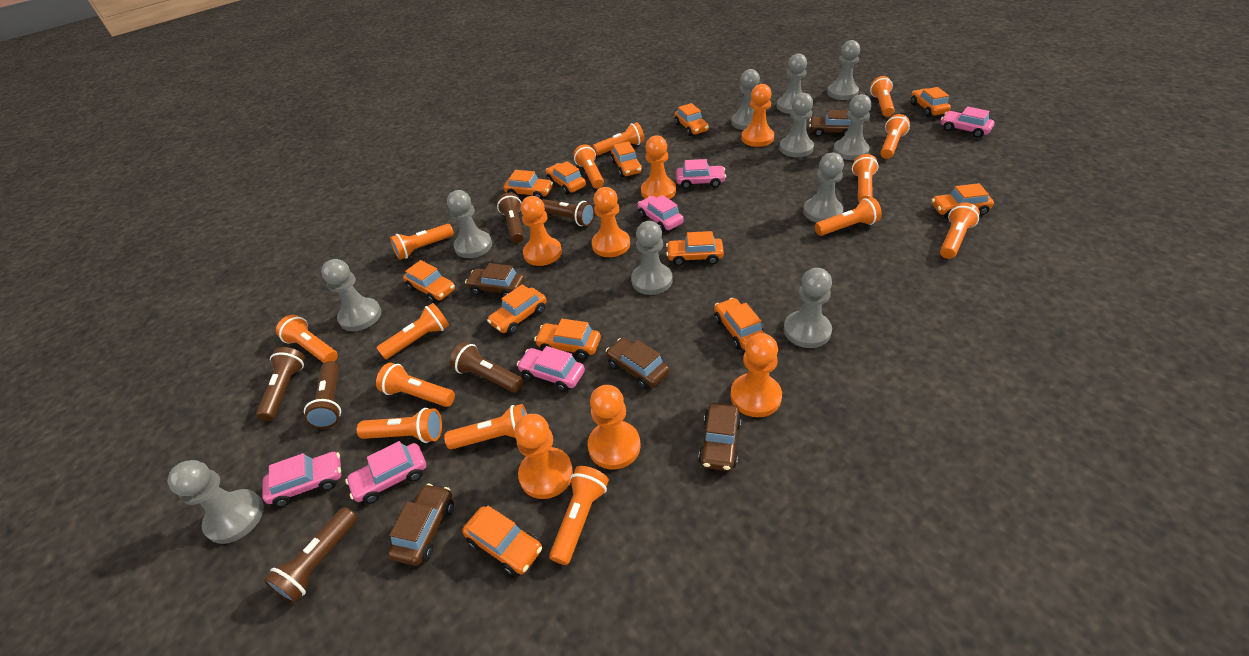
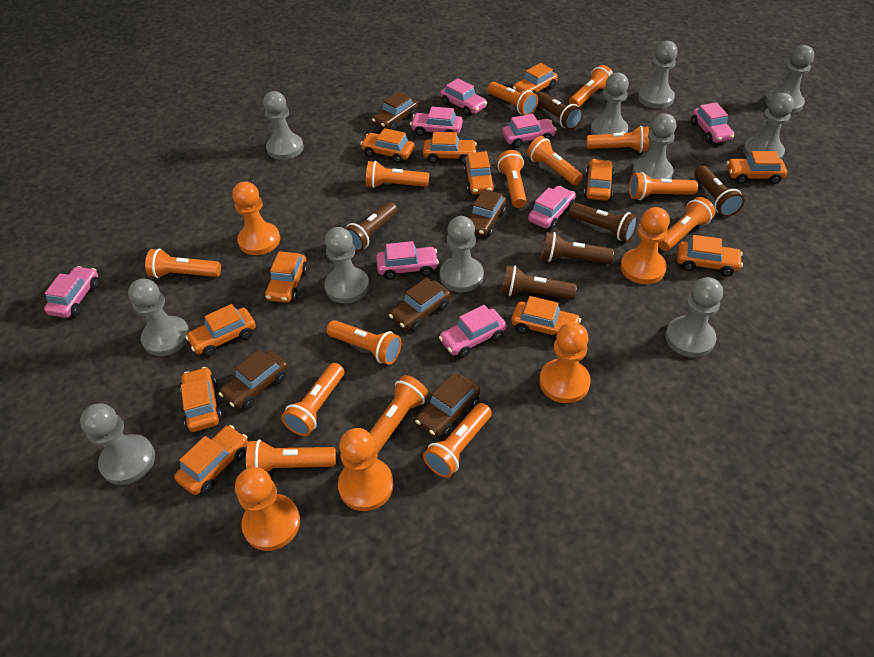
orange pawn: [514,414,573,499] [520,196,562,266] [587,385,640,469] [592,187,630,257] [641,135,676,199] [730,333,782,417] [741,84,774,147] = 7 -> [232,181,280,255] [235,467,300,551] [338,428,394,511] [539,322,591,403] [620,207,670,284] = 5
pink car: [262,452,341,507] [345,441,426,504] [517,346,585,392] [638,195,684,232] [676,159,726,189] [941,106,994,138] = 6 -> [44,266,99,318] [376,241,439,280] [410,107,463,136] [439,305,506,358] [440,78,487,116] [502,114,557,148] [528,186,575,230] [691,102,734,143] = 8

